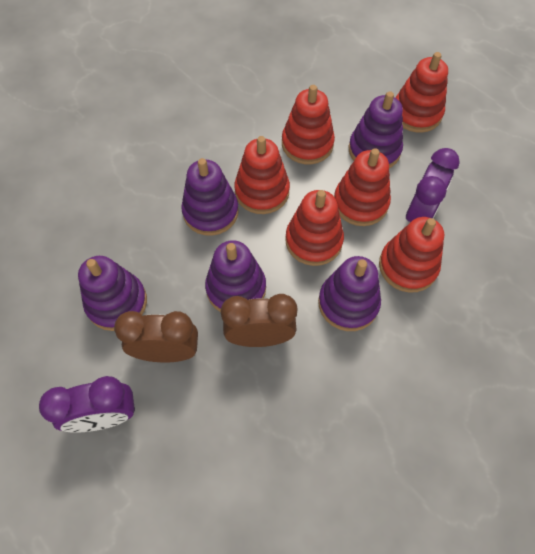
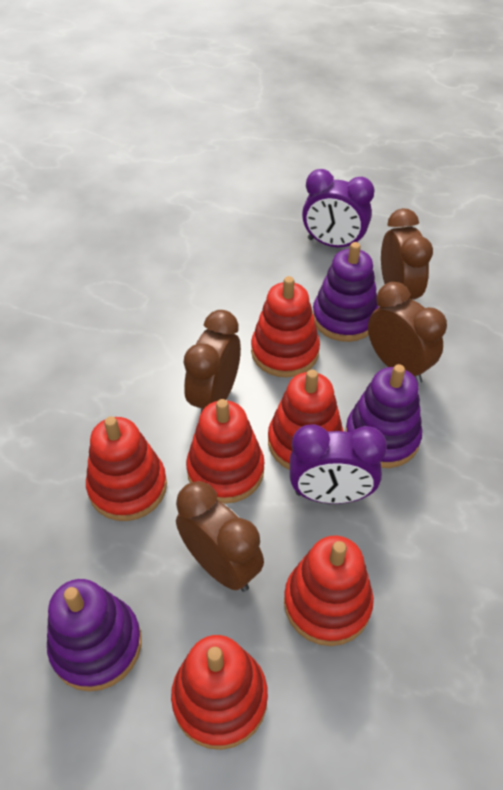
brown clock: [114,311,198,363] [221,294,297,347] = 2 -> [176,481,264,592] [184,310,241,412] [368,282,447,384] [381,208,433,300] = 4
purple stacking toy: [78,256,147,331] [181,158,239,236] [205,240,266,312] [318,256,381,331] [349,91,403,168] = 5 -> [47,579,142,691] [313,242,379,342] [345,364,422,468] = 3

